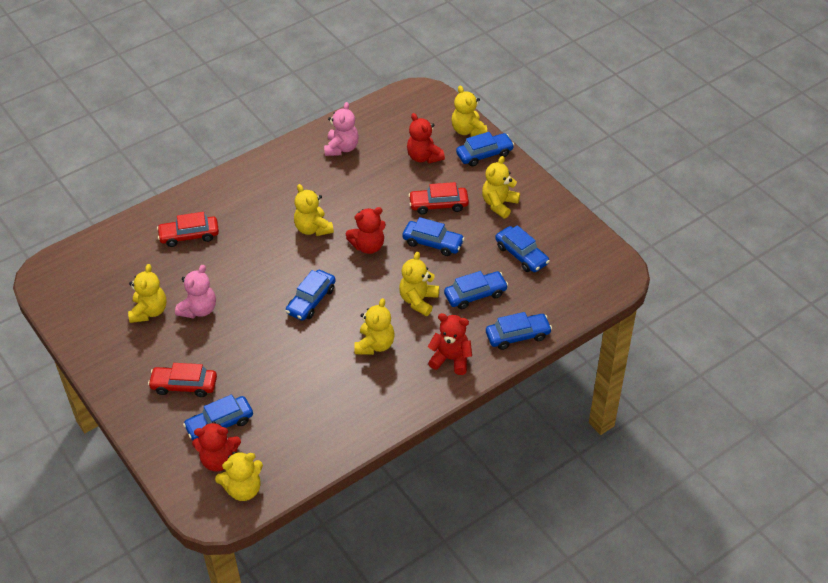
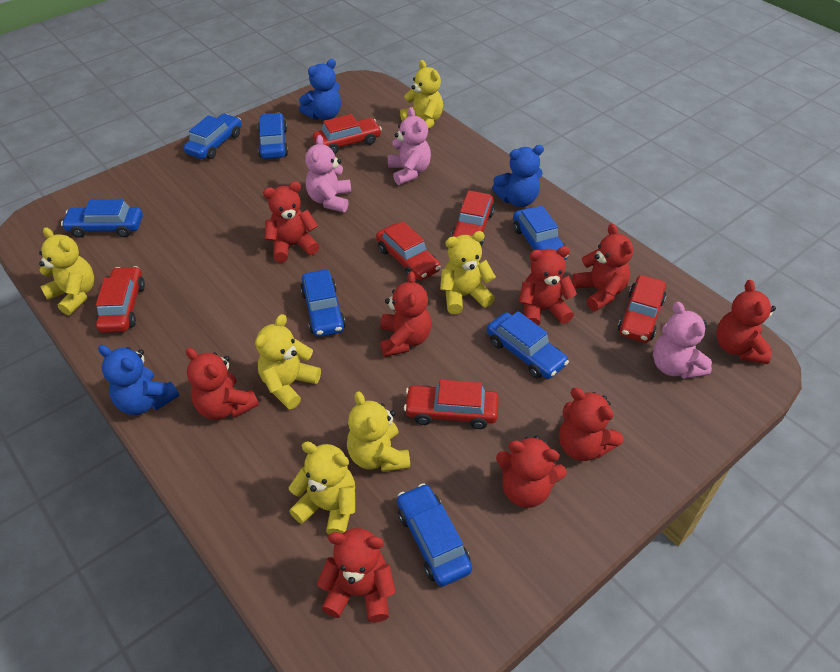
blue teddy bear: none = 0 -> [98,345,179,415] [299,59,341,120] [492,145,544,207] = 3
pink teddy bear: [175,265,216,319] [324,102,359,156] = 2 -> [305,135,351,212] [388,107,431,185] [653,302,712,379] = 3
red car: [148,363,217,397] [157,212,219,247] [408,182,469,214] = 3 -> [96,266,145,333] [313,114,382,153] [376,221,441,281] [404,380,499,429] [451,191,494,246] [618,275,666,343] = 6
red teddy bear: [192,421,241,472] [346,207,386,254] [407,113,445,164] [428,313,472,375] = 4 -> [186,348,259,420] [263,181,319,263] [317,528,396,622] [380,271,431,357] [496,435,567,508] [519,246,577,326] [559,388,623,461] [572,224,633,311] [716,280,776,364] = 9
yellow teddy bear: [128,264,166,323] [215,451,263,501] [294,184,334,236] [354,298,395,355] [399,252,439,316] [452,86,487,137] [482,156,520,218] = 7 -> [39,227,94,315] [255,314,321,409] [288,441,355,535] [347,391,410,472] [400,60,443,129] [440,231,496,314] = 6

